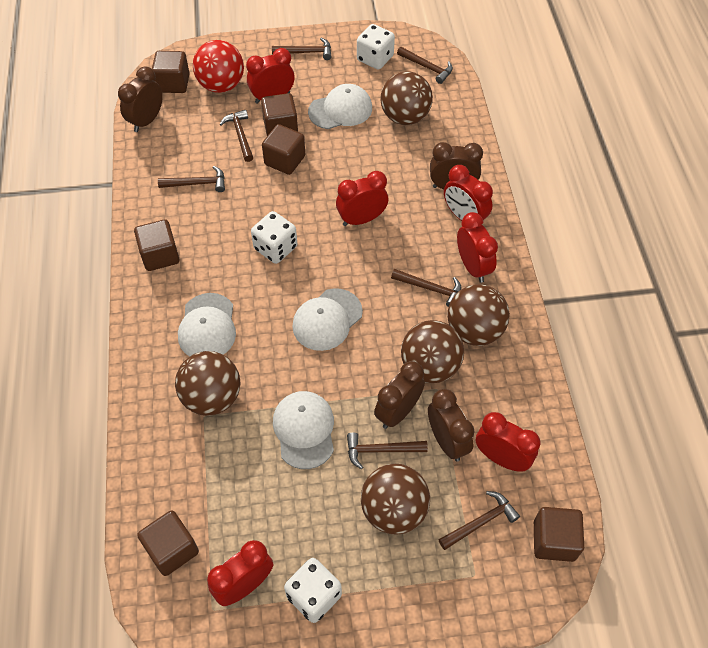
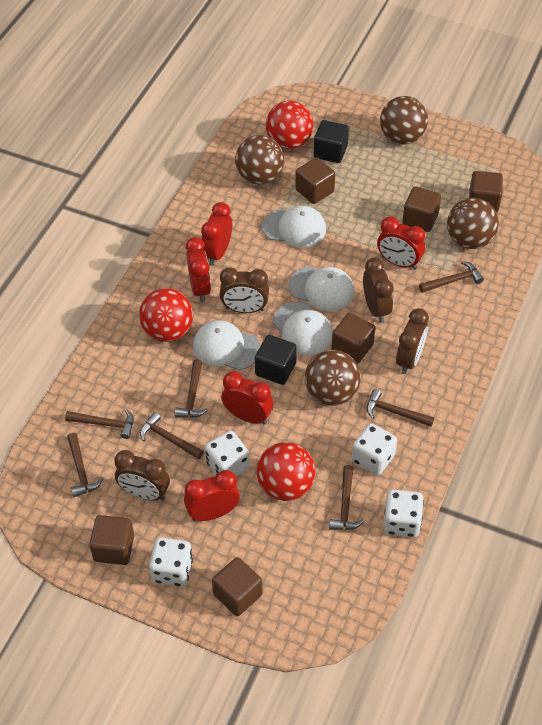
black cube: none = 0 -> [255,335,297,385] [314,120,349,163] = 2
brown ball: [175,351,241,416] [361,464,430,535] [380,72,433,125] [401,320,464,383] [447,284,510,346] = 5 -> [235,135,284,185] [305,350,361,406] [380,96,428,145] [447,198,499,249] = 4
red ball: [193,40,244,93] = 1 -> [139,288,193,342] [257,442,316,501] [266,101,313,149] = 3
red clock: [207,540,273,606] [246,48,295,104] [336,171,388,226] [444,165,493,221] [457,212,498,283] [476,412,541,472] = 6 -> [184,470,240,521] [186,237,211,302] [201,202,232,266] [221,371,273,425] [377,216,425,269] = 5
white dice: [251,211,297,264] [284,558,342,623] [357,24,395,70] = 3 -> [149,537,193,587] [205,431,250,476] [352,423,397,475] [383,490,424,537] = 4

